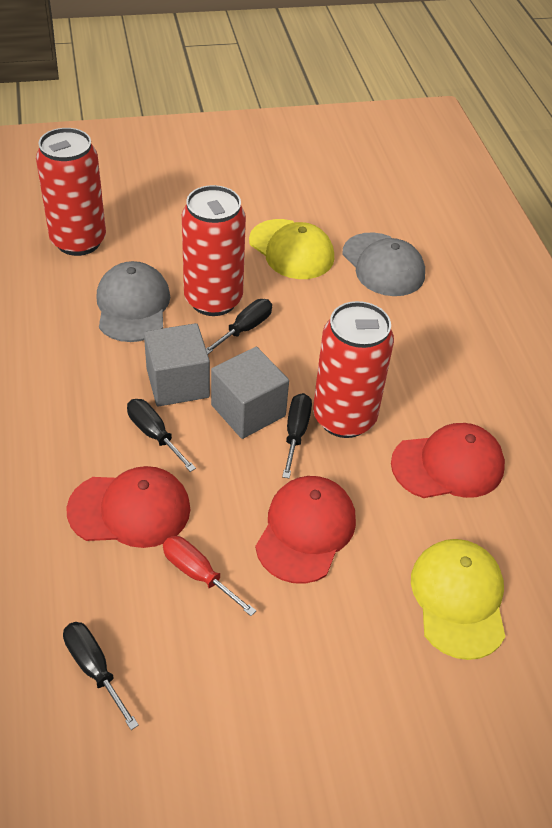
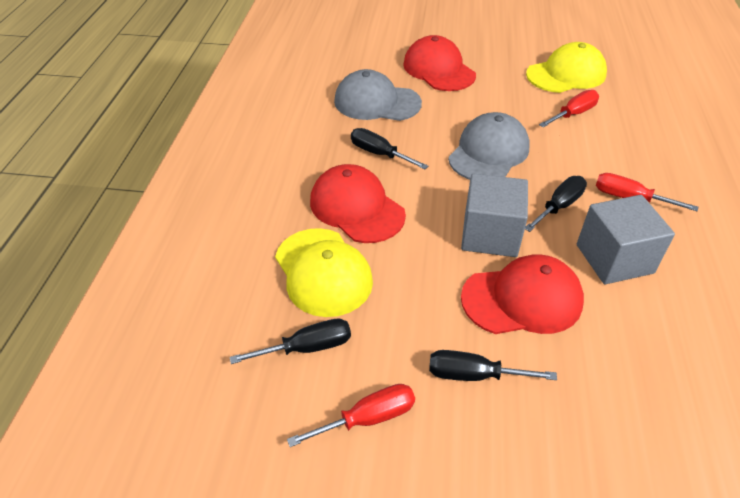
red can: [36,128,106,256] [182,185,246,316] [313,301,394,438] = 3 -> none = 0
red screwdriver: [163,536,256,616] = 1 -> [287,384,415,447] [539,90,599,128] [595,173,698,211] = 3

